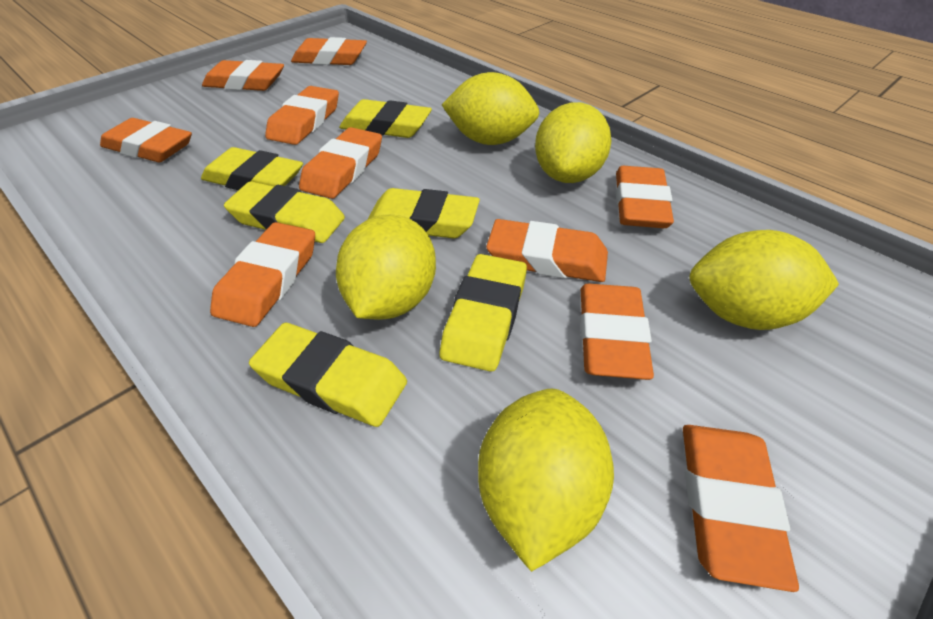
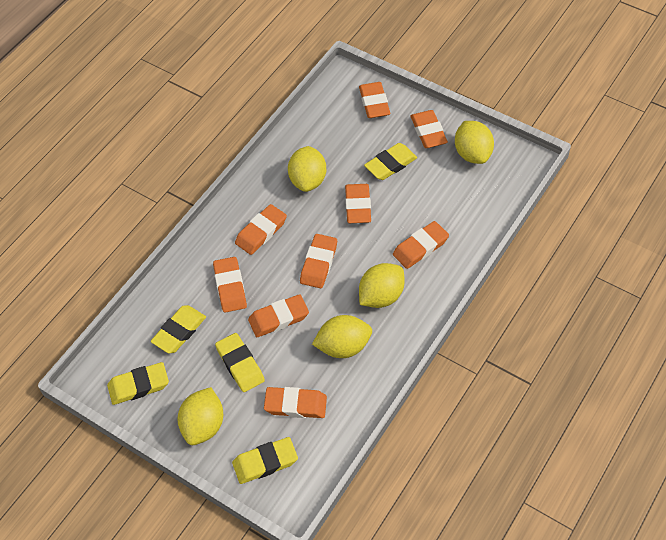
orange eraser: [100,118,192,162] [202,60,284,91] [210,222,315,327] [265,86,339,145] [291,37,367,65] [299,127,382,199] [486,219,608,282] [580,284,654,380] [616,166,674,228] [683,425,799,592] = 10 -> [213,257,247,313] [235,204,287,255] [248,294,309,337] [264,387,327,418] [300,234,337,288] [345,184,371,223] [359,82,390,118] [393,221,449,269] [410,110,448,148] = 9
yellow eraser: [201,147,303,190] [224,181,345,243] [249,323,407,427] [339,99,432,138] [368,188,480,238] [440,254,527,372] = 6 -> [107,362,169,405] [151,305,206,354] [215,333,265,392] [232,437,298,484] [364,143,417,180] = 5

